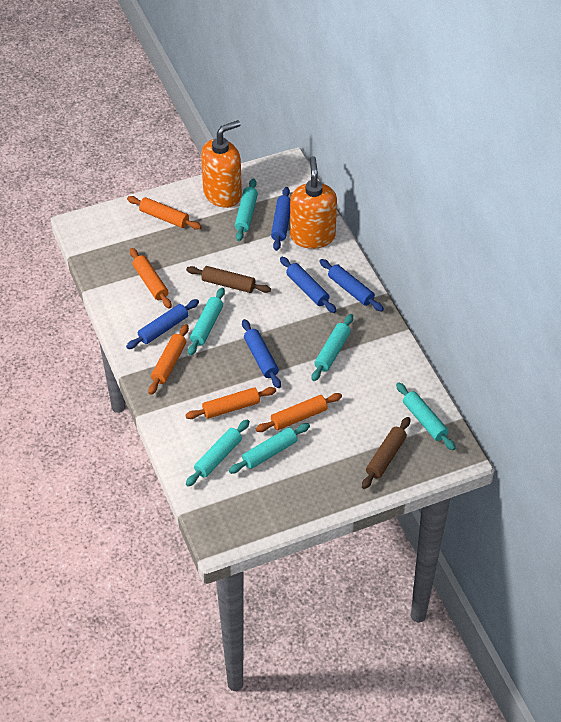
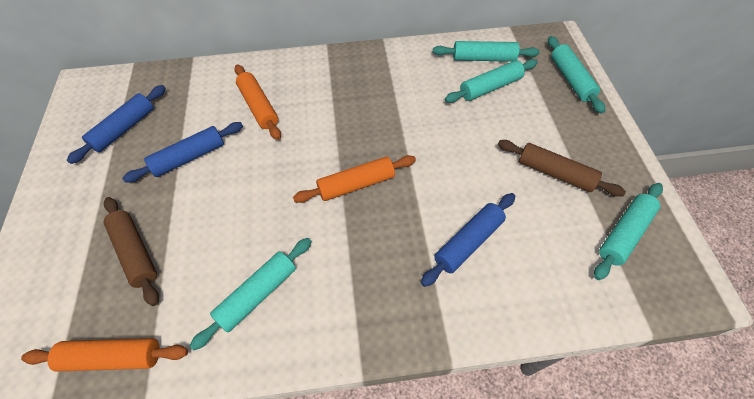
blue rolling pin: [126,299,199,349] [242,319,281,388] [271,187,291,251] [280,257,336,313] [319,259,384,312] = 5 -> [67,85,166,164] [122,122,243,183] [421,193,515,287] = 3
orange rolling pin: [127,196,202,230] [130,248,172,309] [148,324,189,395] [185,387,276,419] [255,393,342,432] = 5 -> [21,338,188,372] [234,64,281,140] [293,155,416,203] = 3
orange soap dispenser: [201,120,242,208] [290,156,337,249] = 2 -> none = 0
turquoise rolling pin: [186,419,250,487] [188,287,225,356] [229,423,310,474] [235,179,258,241] [312,314,353,381] [396,382,456,450] = 6 -> [190,238,312,350] [433,41,540,62] [445,59,538,103] [548,36,605,113] [594,183,663,280] = 5

